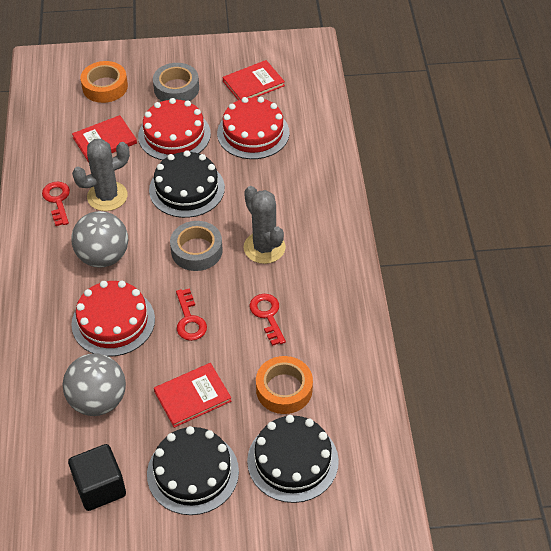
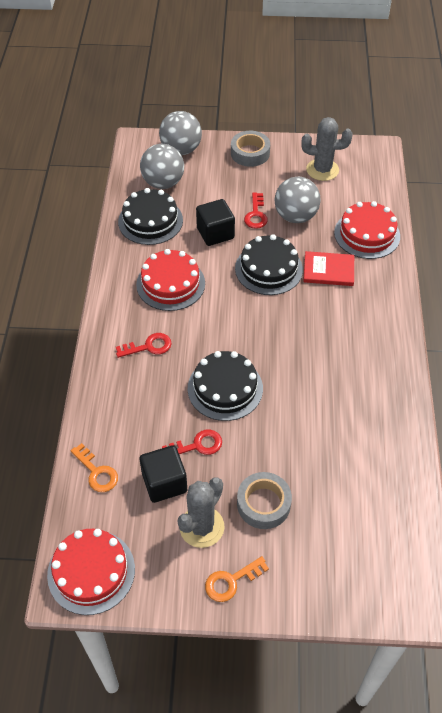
black cube: [68,444,126,511] = 1 -> [139,445,187,503] [196,199,235,246] = 2
grey ball: [63,353,126,416] [71,211,128,268] = 2 -> [140,144,184,189] [159,111,202,155] [275,177,321,223] = 3
orange key: none = 0 -> [71,443,118,492] [205,556,269,602] = 2
orange tape: [80,61,128,103] [256,356,313,414] = 2 -> none = 0
red book: [72,115,137,162] [154,363,232,428] [223,60,285,100] = 3 -> [303,251,354,286] = 1

